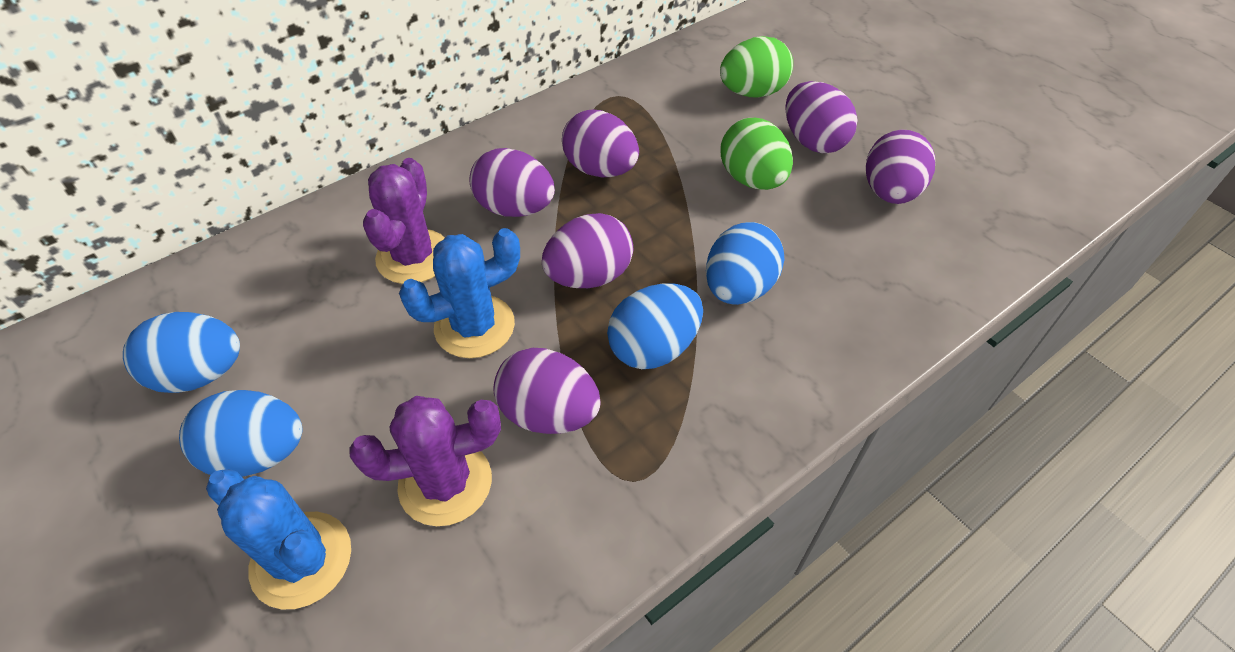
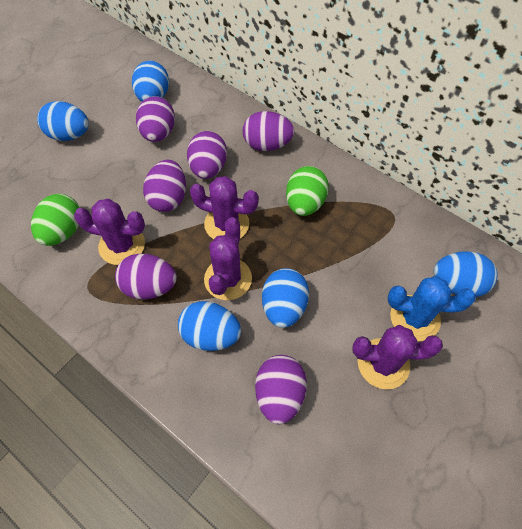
blue cactus: [206,469,351,610] [399,228,520,358] = 2 -> [388,276,476,341] = 1
blue egg: [123,312,240,393] [179,390,302,477] [607,283,703,369] [706,222,785,305] = 4 -> [37,101,89,141] [132,61,169,102] [178,301,241,351] [262,268,309,328] [434,251,498,297] = 5
purple cactus: [349,396,501,526] [363,158,445,284] = 2 -> [74,199,145,265] [190,176,259,239] [204,217,252,300] [352,325,443,389] = 4

